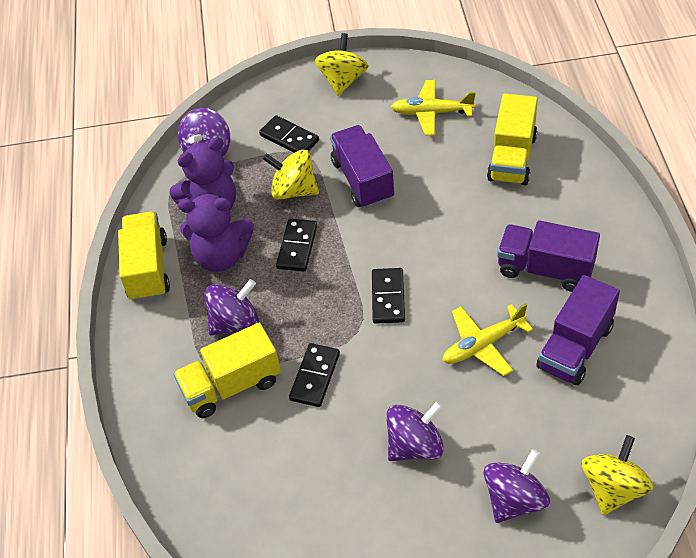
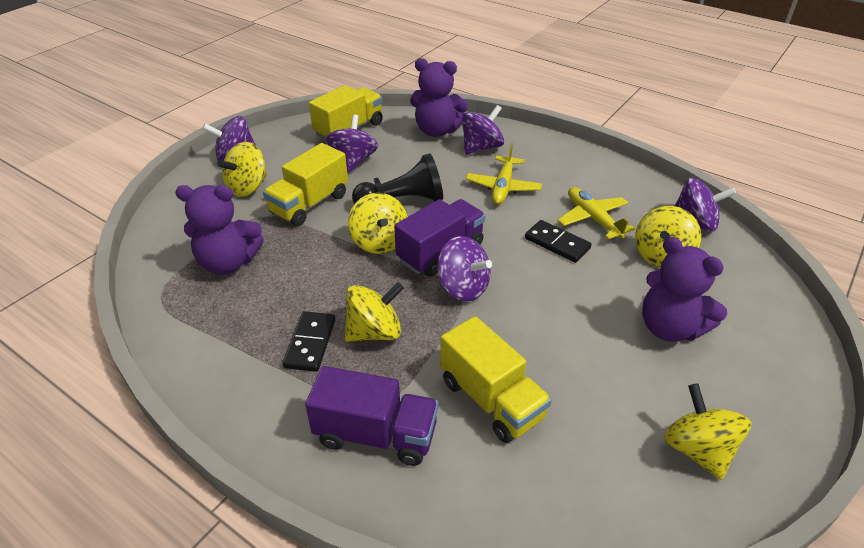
black domino: [259,115,319,153] [276,219,318,272] [289,343,340,407] [372,268,405,324] = 4 -> [283,311,336,372] [525,220,592,263] = 2
black pawn: none = 0 -> [352,153,443,204] = 1
purple spinning top: [178,108,230,156] [205,279,259,336] [386,401,444,461] [483,449,550,523] = 4 -> [202,116,256,161] [326,114,378,173] [437,236,492,302] [462,105,504,155] [675,177,736,232] = 5
purple teddy bear: [169,137,236,210] [178,193,254,272] = 2 -> [175,185,264,275] [410,58,468,137] [642,237,727,342] = 3
purple truck: [330,125,394,208] [497,220,600,292] [537,275,620,386] = 3 -> [305,366,438,466] [394,199,486,277] = 2
yellow spinning top: [263,150,319,200] [315,33,369,96] [582,435,653,515] = 3 -> [217,142,267,197] [345,282,404,342] [348,193,408,254] [635,206,701,268] [664,383,752,480] = 5

